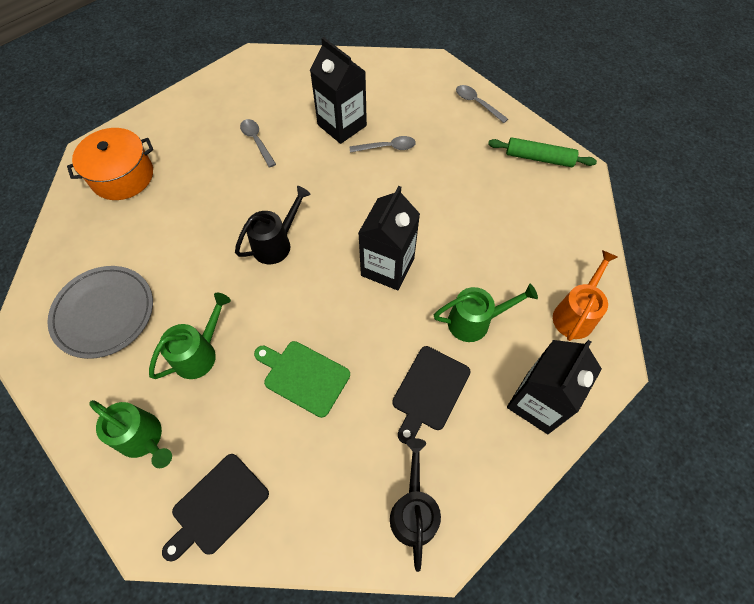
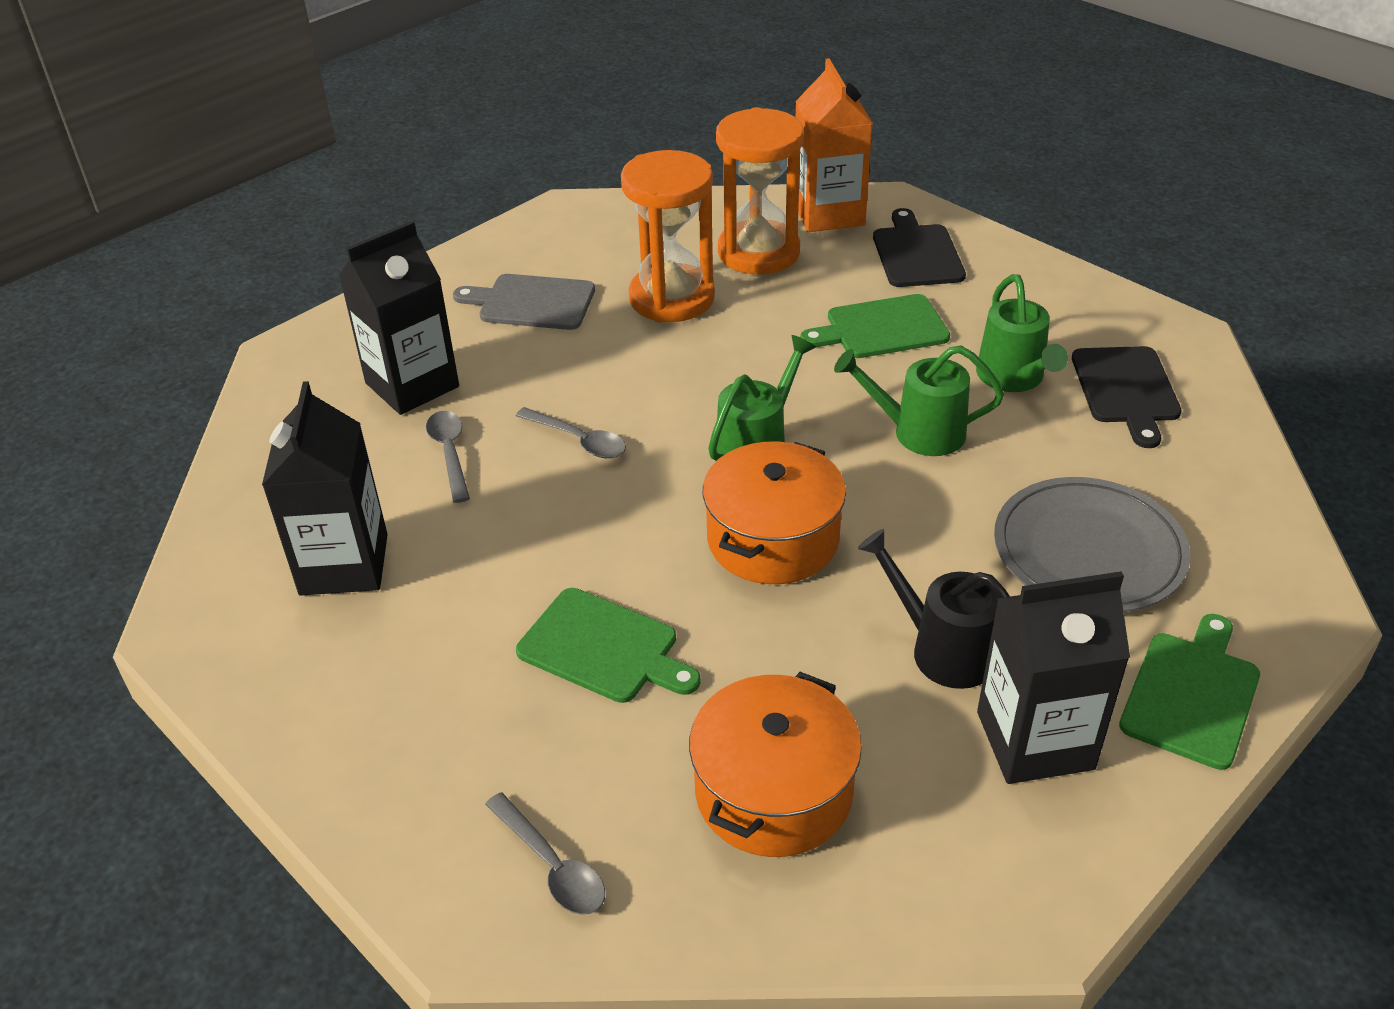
black watering can: [235,186,311,264] [390,438,441,572] = 2 -> [858,529,1010,689] = 1
green cutting board: [254,341,350,418] = 1 -> [516,588,701,703] [800,294,950,358] [1119,614,1260,770] = 3
green rolling pin: [488,138,597,167] = 1 -> none = 0
grey cutting board: none = 0 -> [453,274,595,330] = 1
orange carton: none = 0 -> [796,58,873,232] = 1
orange hourglass: none = 0 -> [621,150,715,322] [716,107,804,274] = 2
orange pot: [67,128,153,200] = 1 -> [689,672,862,857] [703,441,846,584] = 2
orange watering can: [553,250,618,341] = 1 -> none = 0

